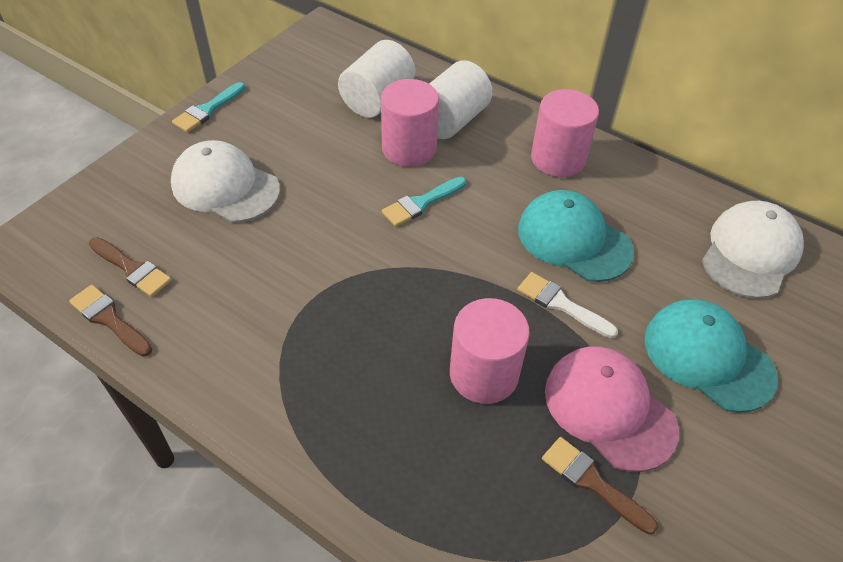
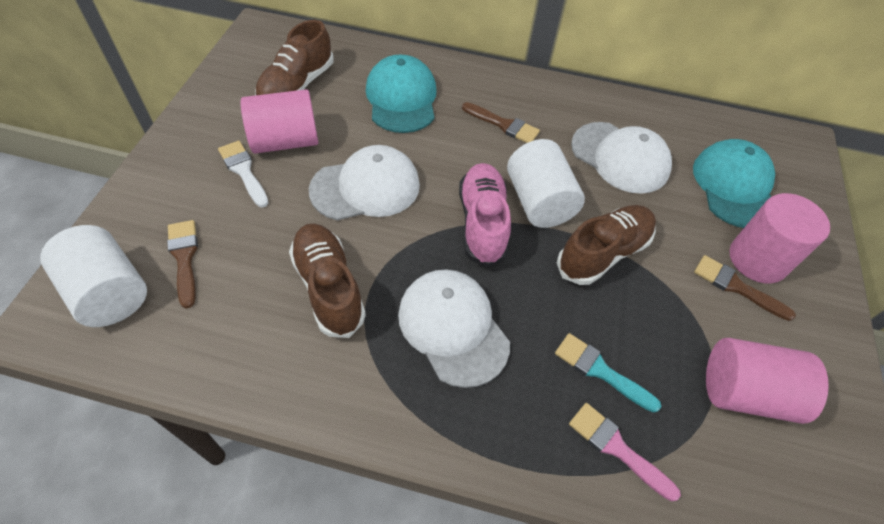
brown shoe: none = 0 -> [255,20,334,95] [289,223,366,338] [557,205,656,285] = 3
pink brush: none = 0 -> [569,403,681,502] = 1
pink cap: [545,346,679,472] = 1 -> none = 0
pink shoe: none = 0 -> [459,163,511,268] = 1
turquoise brush: [172,82,245,132] [382,177,466,227] = 2 -> [555,333,661,413] = 1
white cap: [171,140,280,223] [702,201,804,299] = 2 -> [309,145,420,220] [398,269,510,388] [571,122,672,194] = 3

